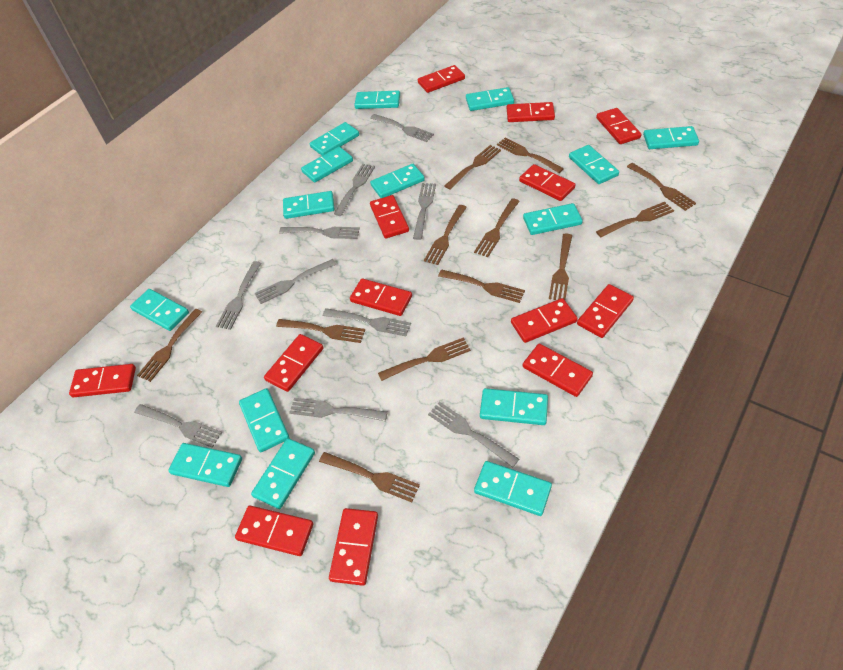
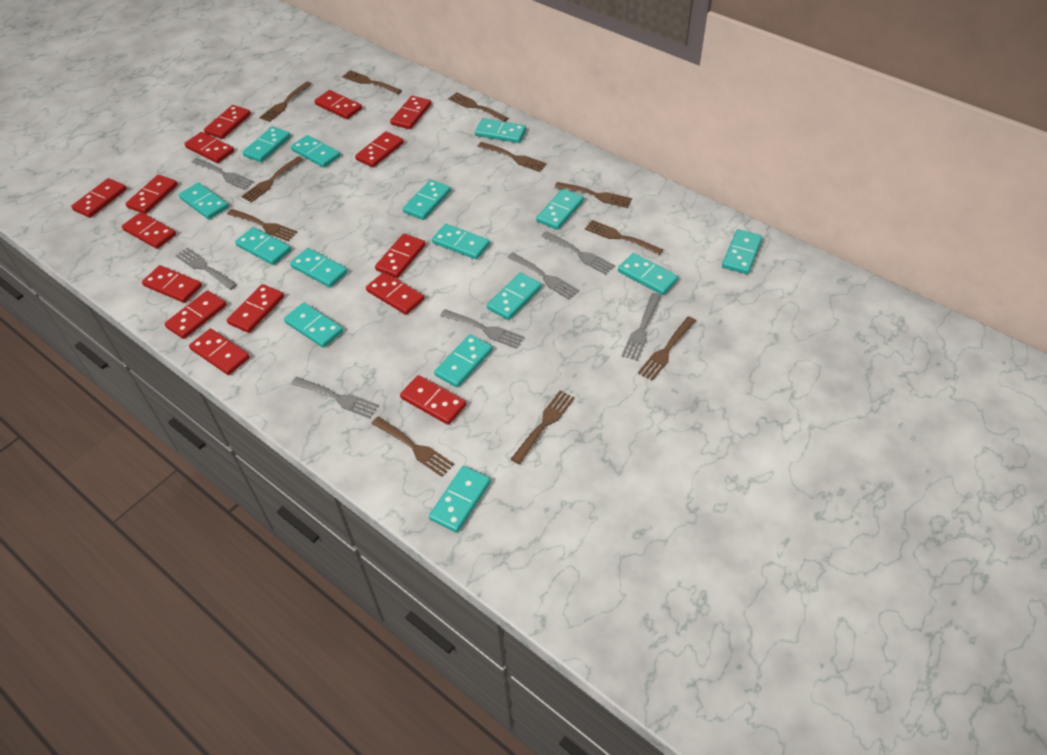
brown fork: [137,309,202,382] [276,319,365,343] [319,452,420,502] [378,337,471,381] [424,205,467,265] [438,269,525,303] [444,145,501,189] [474,198,520,257] [497,137,564,173] [549,233,572,300] [596,202,674,237] [627,163,696,211] = 12 -> [227,209,297,241] [241,156,304,202] [259,82,312,122] [342,70,402,94] [371,416,454,477] [448,92,508,122] [477,142,547,172] [511,390,575,464] [555,182,632,208] [585,220,663,255] [638,316,696,381] = 11
grey fork: [134,404,222,448] [216,261,261,330] [255,259,336,304] [279,227,360,239] [289,398,388,421] [323,308,411,336] [334,164,375,216] [370,114,434,142] [413,183,436,240] [428,402,519,468] = 10 -> [175,247,237,290] [192,158,254,190] [291,377,379,418] [440,309,524,349] [507,253,579,300] [541,231,615,275] [622,293,661,361] = 7
red domino: [69,364,136,398] [235,506,313,556] [264,334,323,392] [329,508,378,586] [350,278,412,316] [370,195,409,238] [418,65,465,93] [507,102,555,122] [511,298,578,343] [519,164,575,201] [523,344,593,397] [577,284,634,338] [596,108,642,144] = 13 -> [71,178,127,218] [122,212,176,249] [125,175,178,214] [142,265,202,303] [164,290,226,339] [184,132,234,163] [189,329,250,375] [204,105,251,139] [227,284,284,333] [314,90,362,119] [355,131,404,167] [366,272,424,315] [375,233,426,278] [390,96,431,129] [400,375,466,425] = 15

